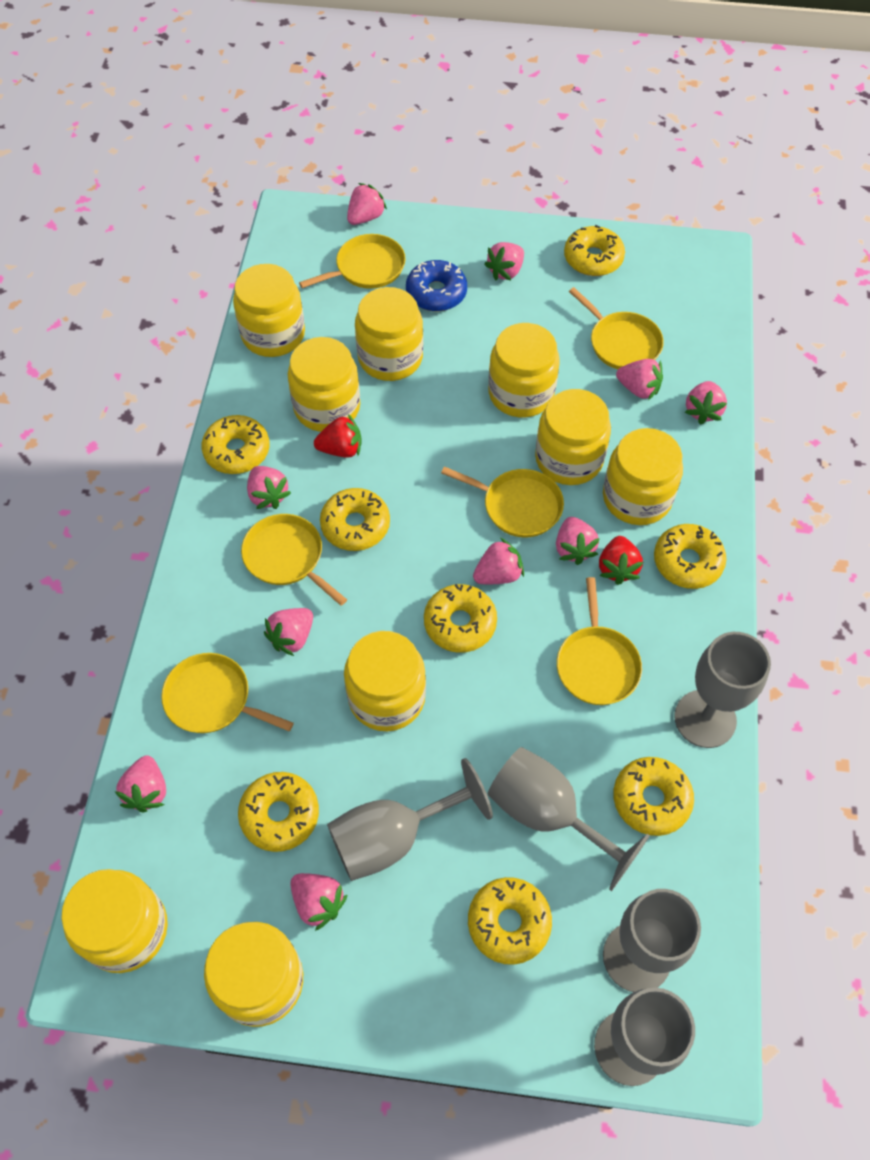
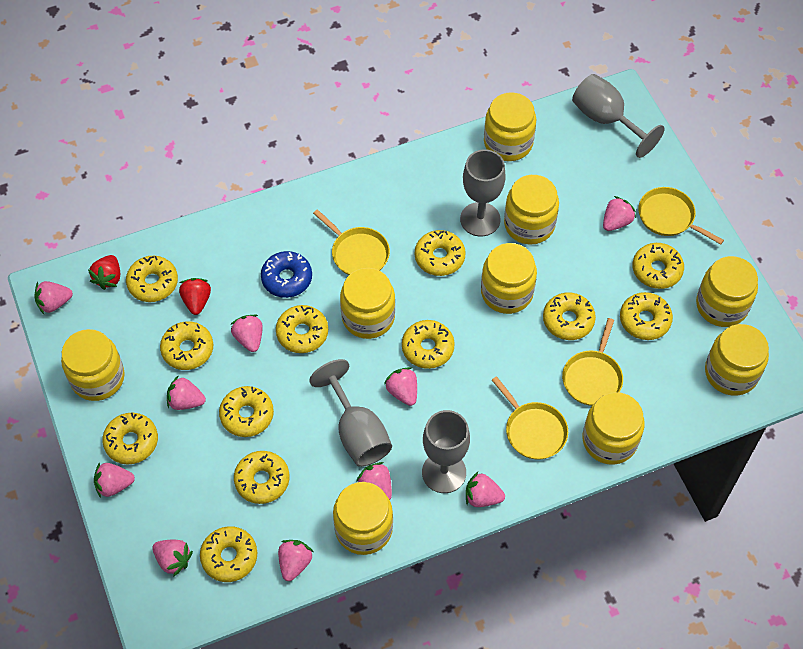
grey goblet: [327,758,493,881] [488,747,650,891] [594,988,695,1086] [603,889,701,992] [674,632,771,748] = 5 -> [309,359,392,467] [422,410,470,493] [460,150,506,237] [572,74,665,158] = 4
yellow donut: [201,415,270,474] [238,772,319,852] [320,488,390,551] [424,584,497,653] [468,877,552,965] [564,225,625,276] [613,757,694,836] [654,524,727,589] = 8 -> [102,413,158,464] [126,256,178,302] [160,321,213,370] [200,526,257,582] [219,386,274,437] [234,451,290,504] [276,305,328,353] [402,320,455,369] [415,230,466,276] [543,292,596,340] [620,292,673,340] [632,243,684,289] = 12
yellow pan: [161,653,294,733] [241,514,347,606] [299,234,405,289] [441,467,564,537] [557,577,642,705] [569,287,664,369] = 6 -> [313,209,390,275] [492,376,568,459] [562,318,623,406] [638,187,724,245] = 4

